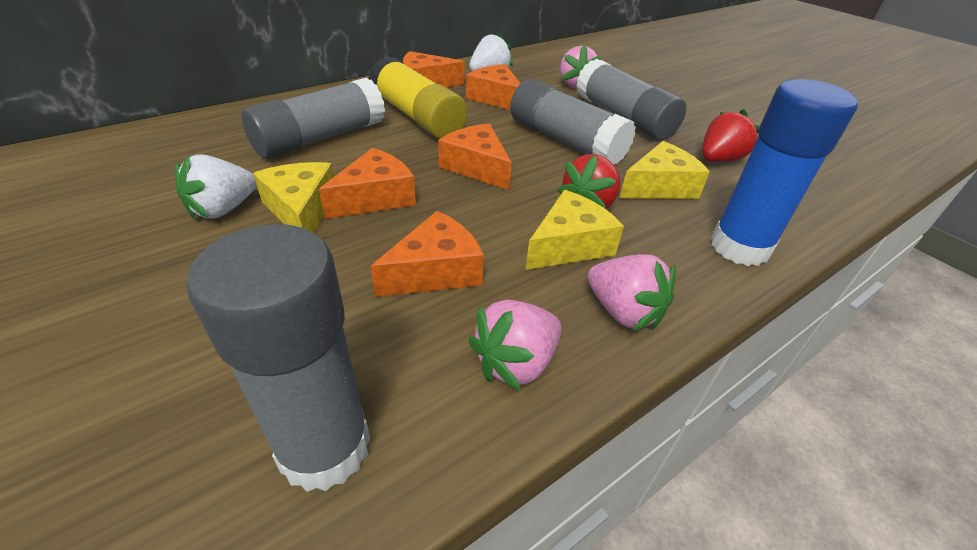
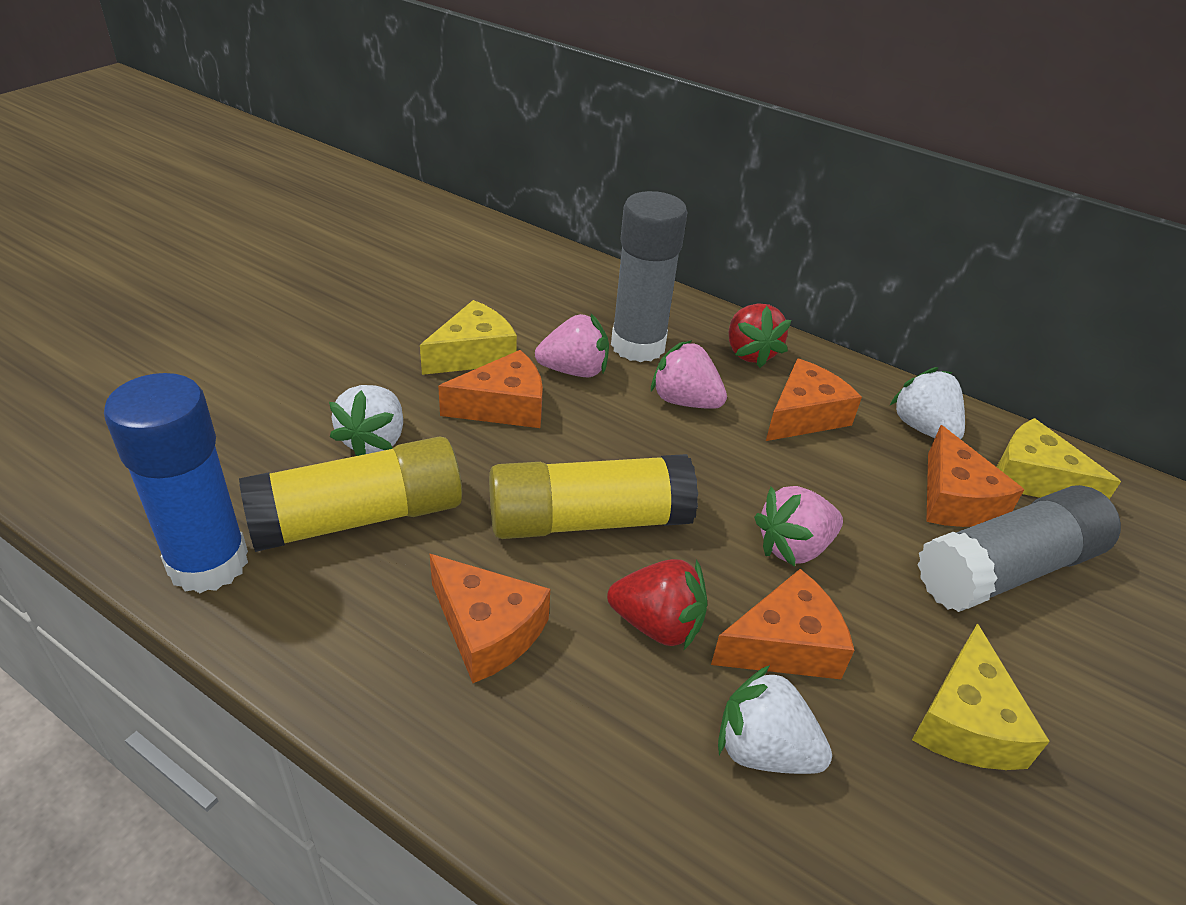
grey glue stick: [187,224,370,492] [242,77,385,159] [510,79,636,165] [576,59,686,140] = 4 -> [611,191,688,362] [918,485,1121,612] = 2
white strawberry: [175,154,257,219] [469,31,513,71] = 2 -> [329,385,403,456] [718,665,832,774] [890,367,965,439] = 3
yellow glue stick: [369,56,468,139] = 1 -> [239,436,462,552] [489,454,698,539] = 2

